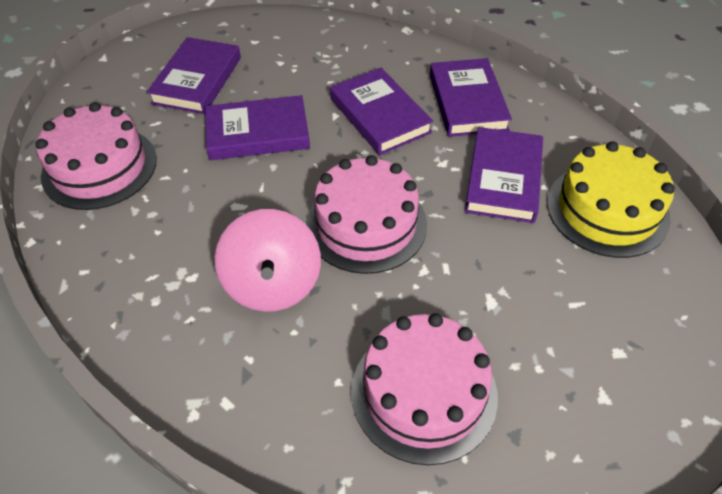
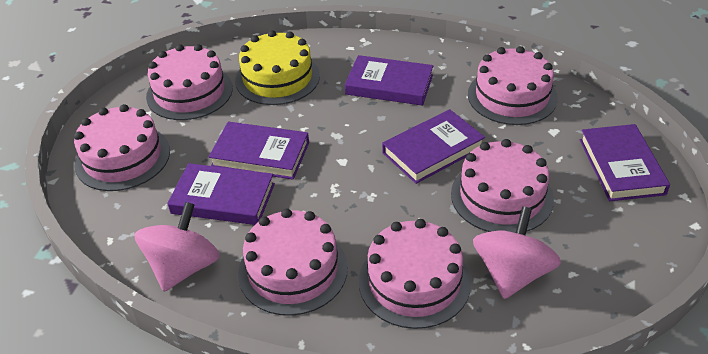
pink cake: [35,102,157,210] [306,155,427,274] [351,313,498,465] = 3 -> [74,104,170,191] [146,44,233,120] [238,209,348,316] [359,219,471,329] [451,139,554,233] [468,46,558,125] = 6
pink spinning top: [215,209,321,312] = 1 -> [135,202,220,292] [473,206,561,299] = 2

